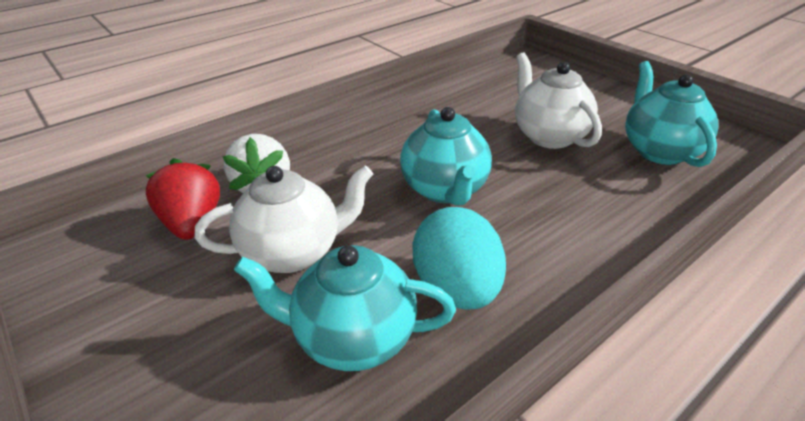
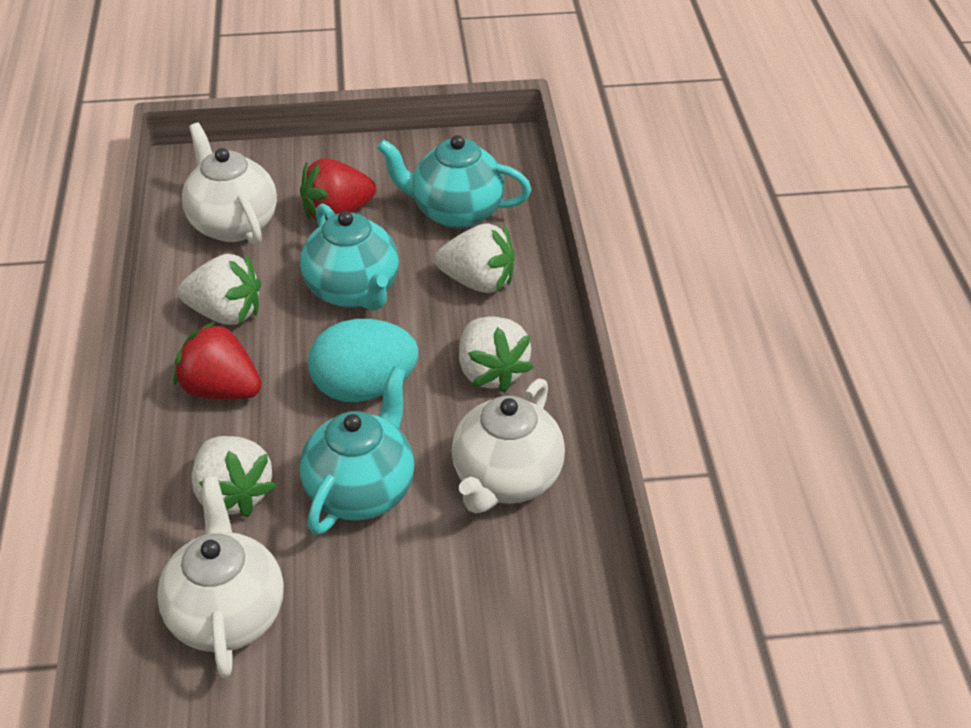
red strawberry: [146,158,220,240] = 1 -> [174,321,262,399] [300,158,376,221] = 2
white strawberry: [222,134,290,193] = 1 -> [178,254,261,325] [191,436,277,517] [435,223,515,293] [459,316,534,393] = 4
white teapot: [195,165,373,273] [515,52,602,149] = 2 -> [157,476,284,678] [182,123,277,245] [452,378,565,513] = 3

